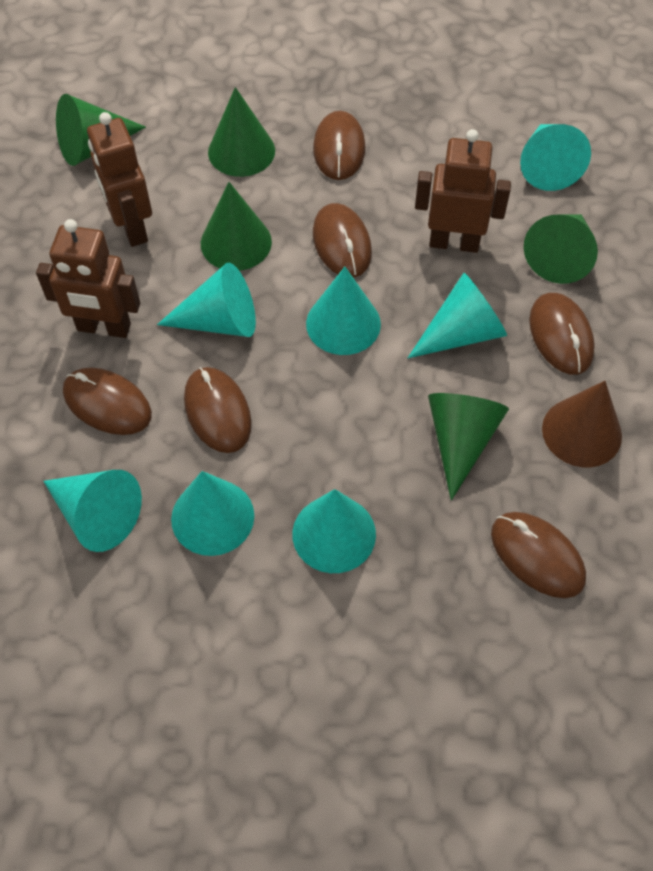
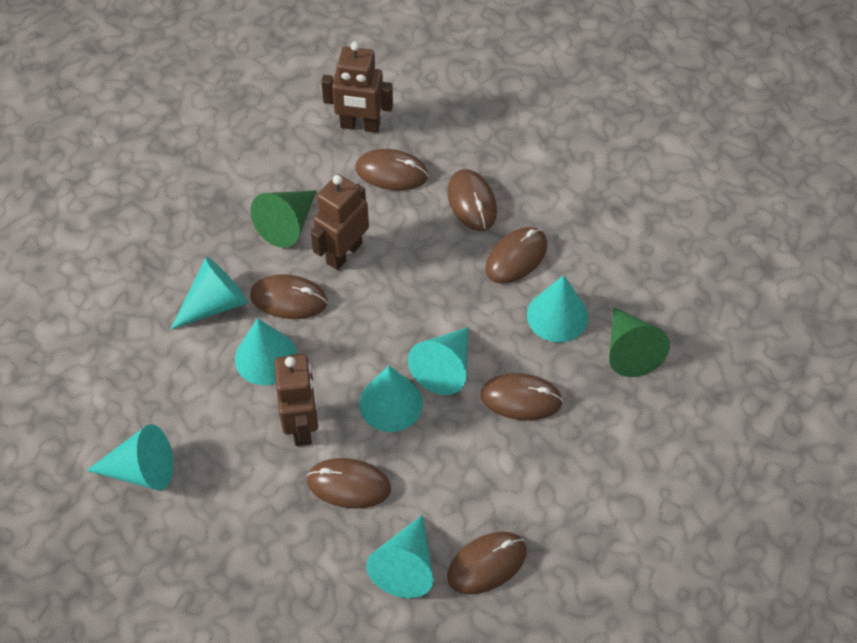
brown cone: [542,381,622,467] = 1 -> none = 0
brown mouse: [63,368,152,435] [184,367,252,453] [313,111,366,180] [313,203,372,277] [491,512,586,598] [529,293,595,375] = 6 -> [250,274,327,319] [307,458,391,509] [355,149,429,190] [447,169,497,231] [447,532,527,594] [480,373,563,420] [485,227,547,284] = 7
green cone: [56,94,146,166] [201,182,272,271] [208,87,275,177] [428,393,509,500] [524,214,598,284] = 5 -> [250,190,316,248] [609,307,670,377] = 2

